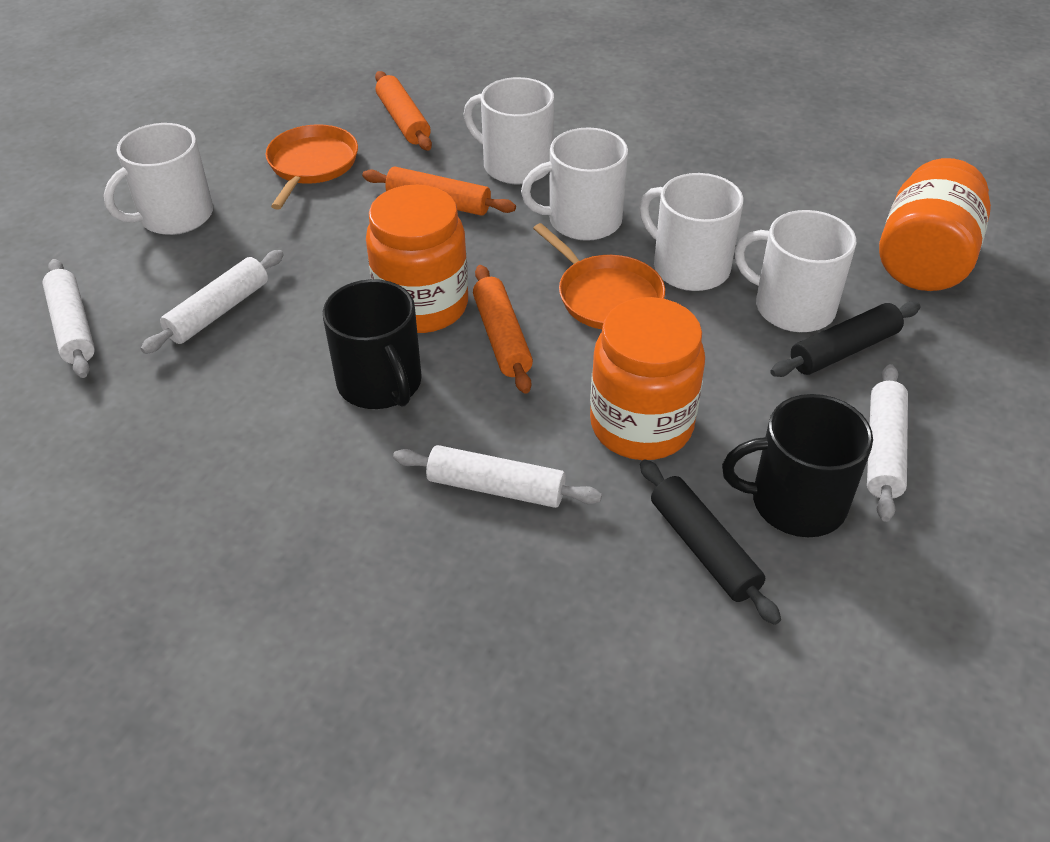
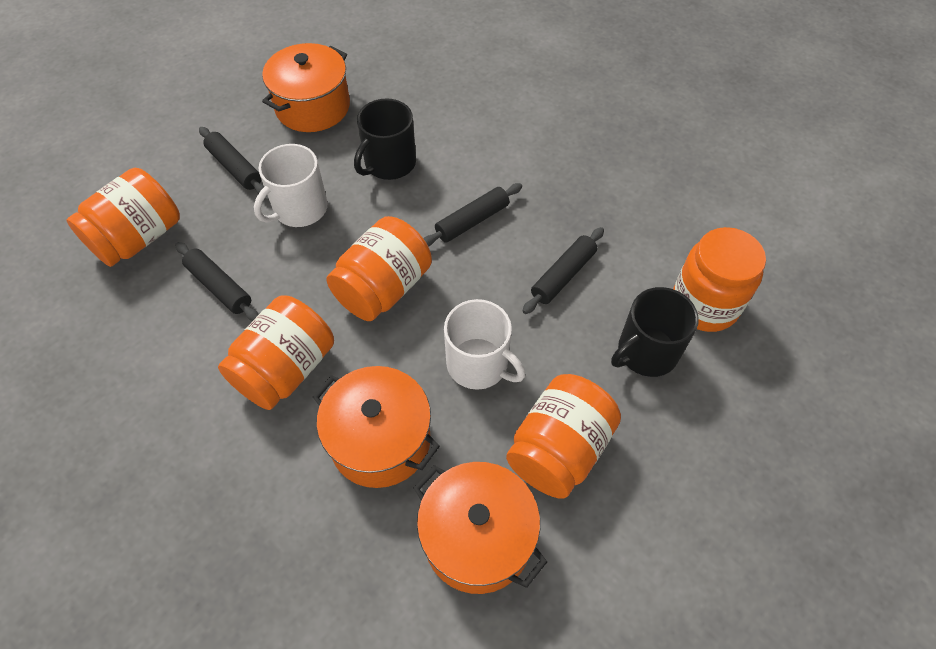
black rolling pin: [640,459,781,625] [770,302,921,377] = 2 -> [175,242,259,321] [199,127,267,196] [423,183,522,247] [522,227,604,314] = 4
orange jar: [366,184,468,333] [590,297,705,460] [879,158,991,291] = 3 -> [66,168,180,267] [218,295,334,410] [327,216,432,321] [506,374,621,499] [673,227,766,332] = 5
orange pan: [265,124,358,210] [533,223,665,329] = 2 -> none = 0
orange pot: none = 0 -> [262,43,350,132] [313,366,440,488] [413,462,547,594] = 3
orange rolling pin: [362,166,516,216] [375,71,432,151] [473,265,533,394] = 3 -> none = 0
white mug: [104,123,213,235] [464,77,554,184] [521,128,628,241] [640,173,743,291] [734,210,856,332] = 5 -> [254,144,328,227] [444,299,525,390] = 2
white rolling pin: [42,259,95,378] [141,250,284,354] [393,445,602,508] [867,364,908,522] = 4 -> none = 0

